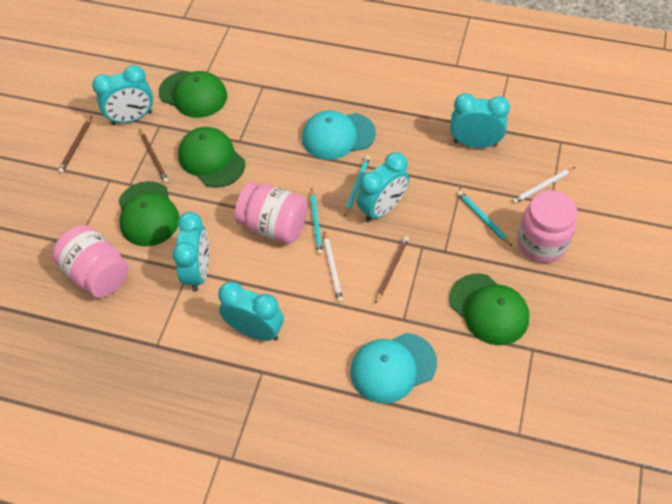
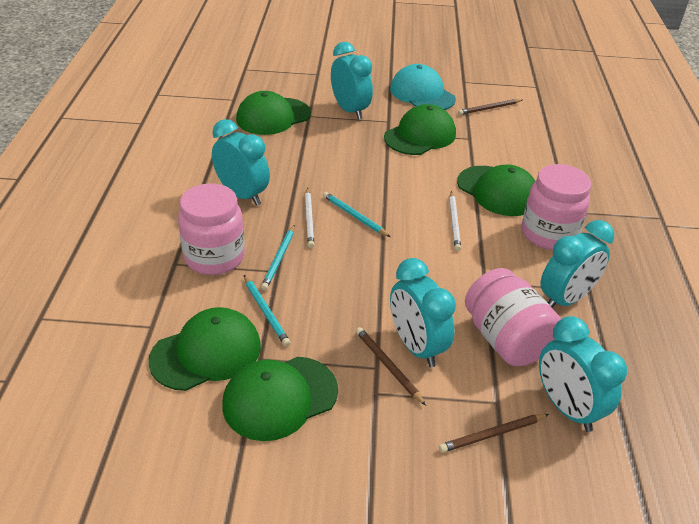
green cap: [119,181,179,246] [159,71,227,118] [178,127,245,188] [449,273,529,345] = 4 -> [148,307,261,391] [222,357,338,441] [236,91,311,135] [384,104,456,155] [457,165,535,216] = 5
turquoise cap: [302,110,376,160] [350,333,437,403] = 2 -> [390,64,456,110] = 1

